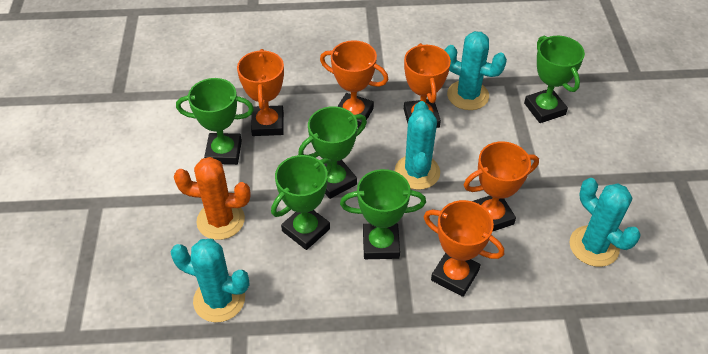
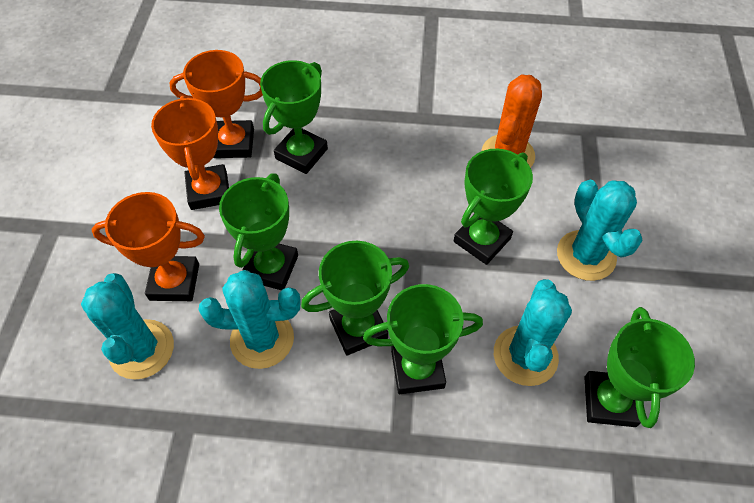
green trophy: [176,78,254,165] [271,155,332,250] [298,106,367,199] [340,169,426,259] [524,36,585,123] = 5 -> [219,173,298,290] [260,60,328,174] [301,241,409,355] [363,284,483,394] [454,149,533,265] [584,307,695,428] = 6
orange trophy: [237,49,284,136] [320,40,388,128] [404,43,451,128] [424,200,504,297] [464,141,539,232] = 5 -> [91,192,205,301] [151,96,229,210] [169,50,263,158] = 3

